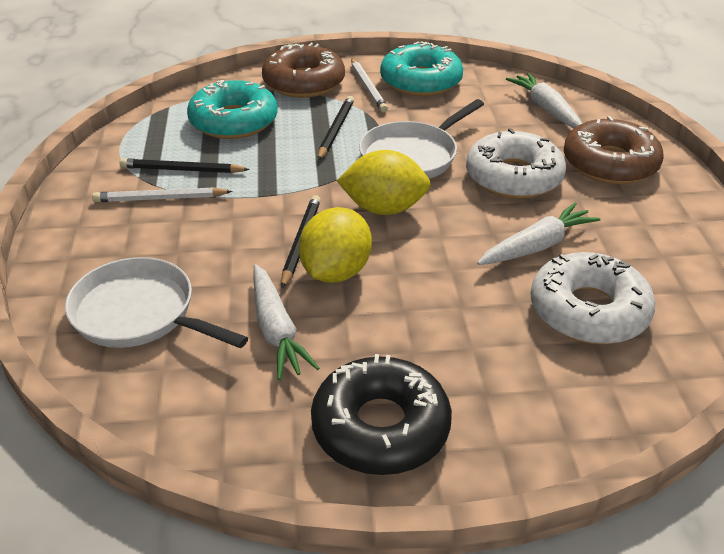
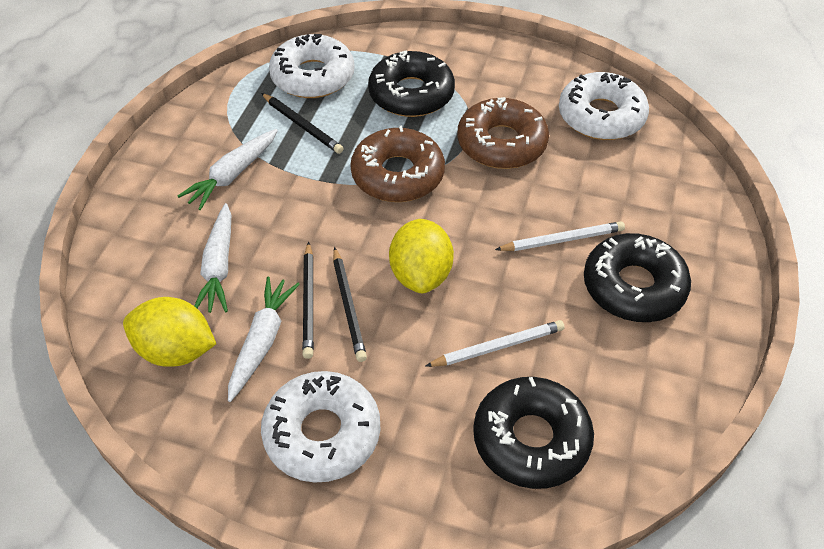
black donut: [311,354,452,475] = 1 -> [368,51,455,117] [473,377,594,489] [584,233,691,322] = 3
turquoise donut: [187,80,278,139] [380,41,463,96] = 2 -> none = 0
white donut: [466,128,566,199] [530,252,655,344] = 2 -> [261,371,380,483] [269,34,354,98] [559,72,649,140] = 3
white pan: [65,257,248,348] [359,99,484,179] = 2 -> none = 0

